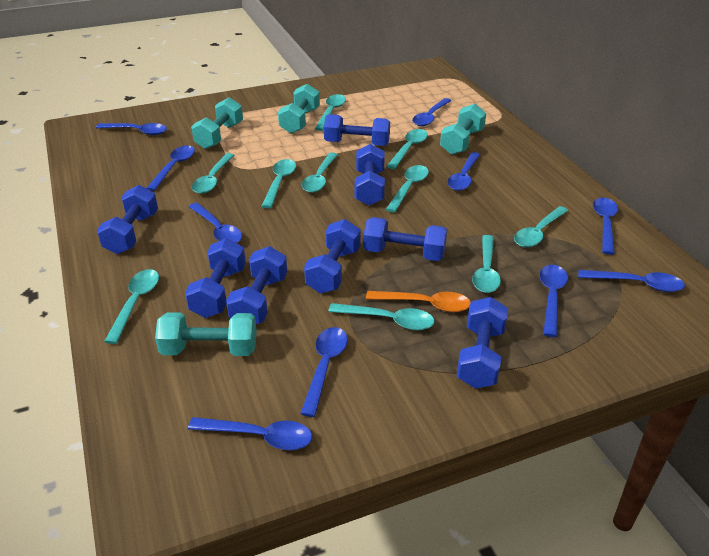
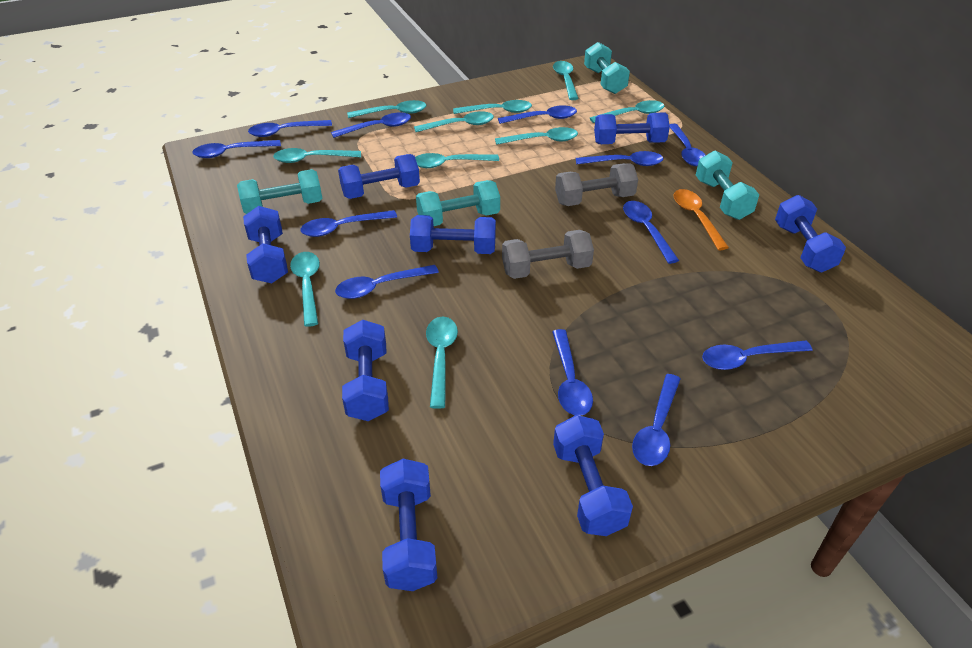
blue spoon: [96,123,167,135] [146,145,195,191] [188,417,312,450] [189,203,242,243] [300,327,348,417] [412,98,451,126] [447,152,481,191] [539,265,568,337] [578,270,685,292] [593,198,618,255] = 10 -> [192,140,281,158] [248,120,332,137] [301,210,397,237] [331,112,411,138] [335,265,439,299] [498,105,577,124] [552,329,593,416] [576,151,663,166] [623,201,679,264] [632,374,680,466] [669,124,706,166] [702,341,813,370] = 12
grey dumbbell: none = 0 -> [502,230,594,279] [555,163,638,206] = 2

